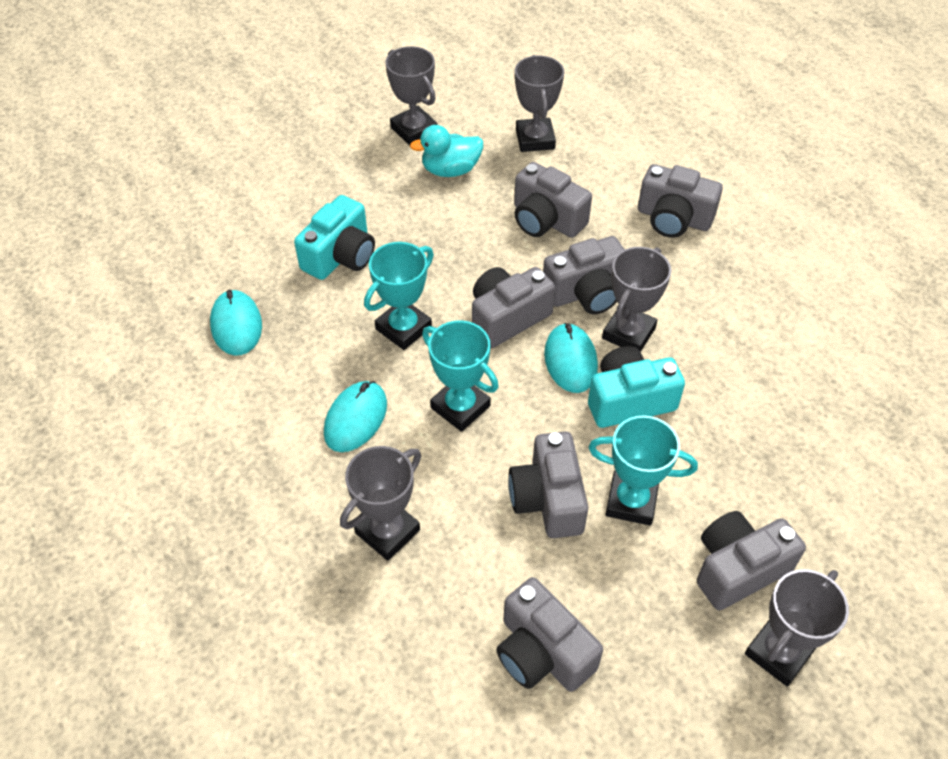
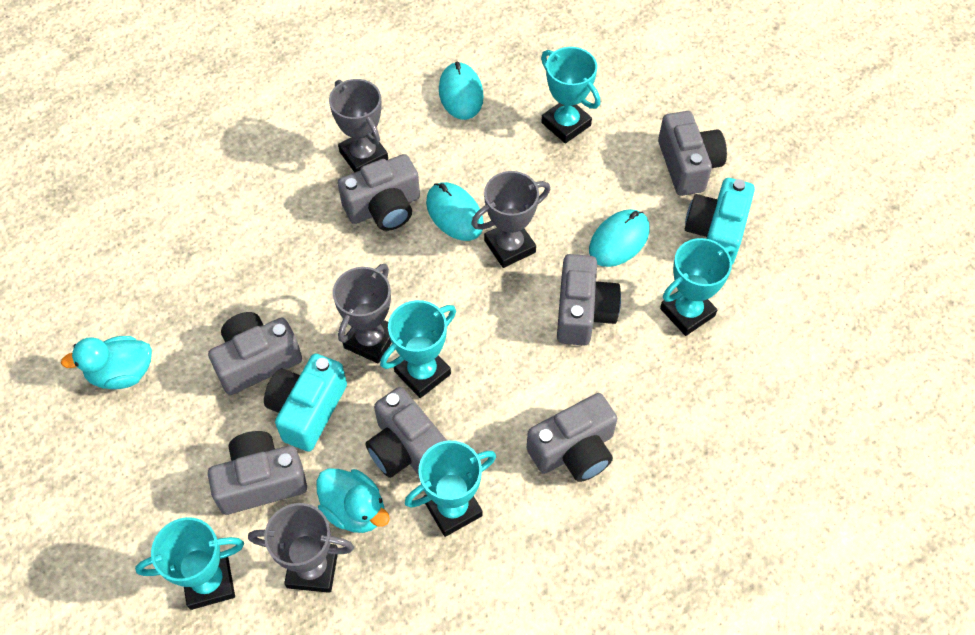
grey trophy: [340,446,421,561] [386,46,438,145] [515,55,564,152] [602,247,671,352] [745,569,849,686] = 5 -> [248,503,354,593] [329,79,388,173] [333,264,392,363] [471,171,550,268] = 4
turquoise duck: [410,125,483,177] = 1 -> [61,336,152,389] [316,469,390,533] = 2
turquoise trophy: [364,242,434,350] [422,320,499,432] [588,415,698,526] = 3 -> [135,517,244,610] [380,300,456,398] [405,441,496,537] [541,47,600,144] [660,238,736,336] = 5

